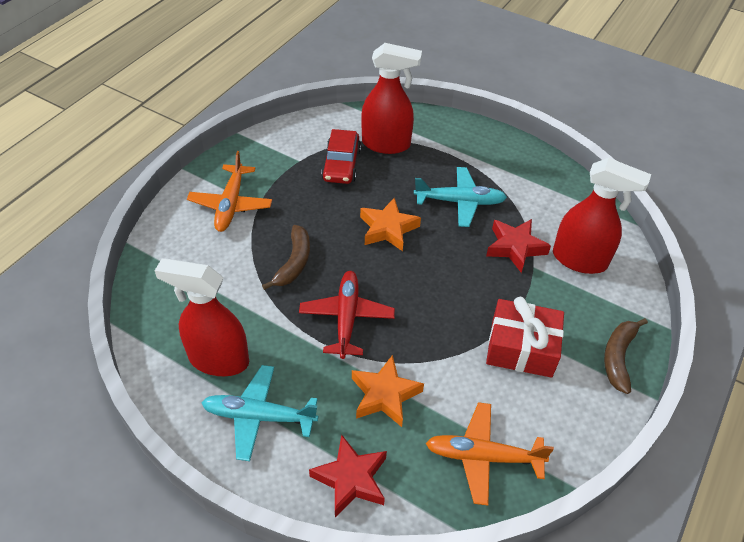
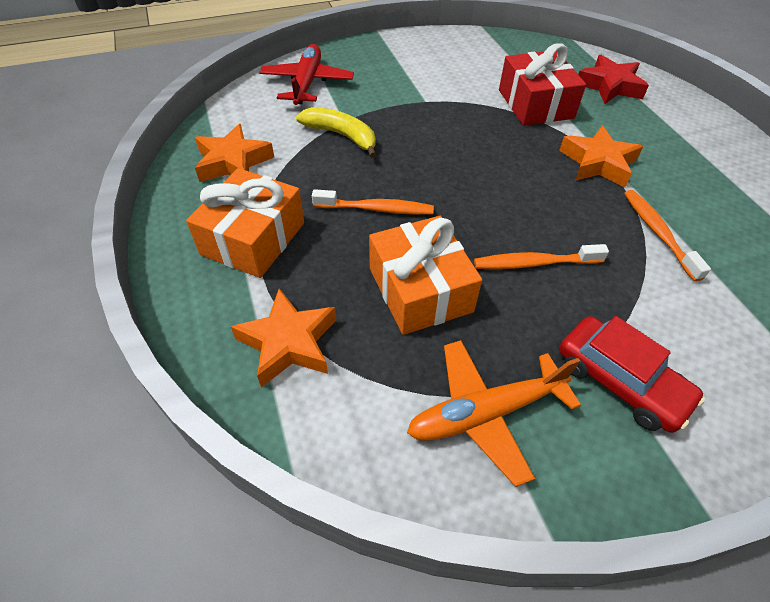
brown banana: [262,225,310,290] [604,318,648,394] = 2 -> none = 0
orange gift: none = 0 -> [186,168,304,278] [369,216,482,335] = 2
orange plane: [187,151,272,232] [426,402,554,506] = 2 -> [407,340,581,487] = 1
orange star: [352,355,424,427] [360,197,421,251] = 2 -> [195,124,274,182] [231,288,336,388] [559,125,643,187] = 3
orange toothbrush: none = 0 -> [312,189,434,215] [474,244,609,269] [624,190,711,282] = 3
red spray bottle: [155,258,249,376] [361,43,422,154] [553,158,651,274] = 3 -> none = 0
red star: [309,434,387,517] [486,219,551,273] = 2 -> [578,55,649,104] = 1
turquoise plane: [201,365,318,461] [414,167,507,227] = 2 -> none = 0
yellow banana: none = 0 -> [296,107,377,158] = 1

